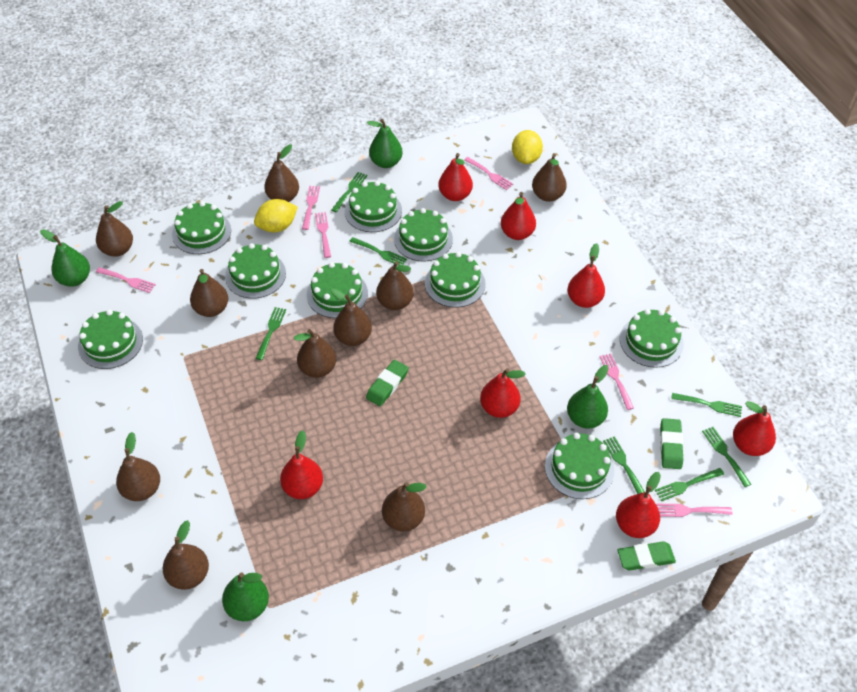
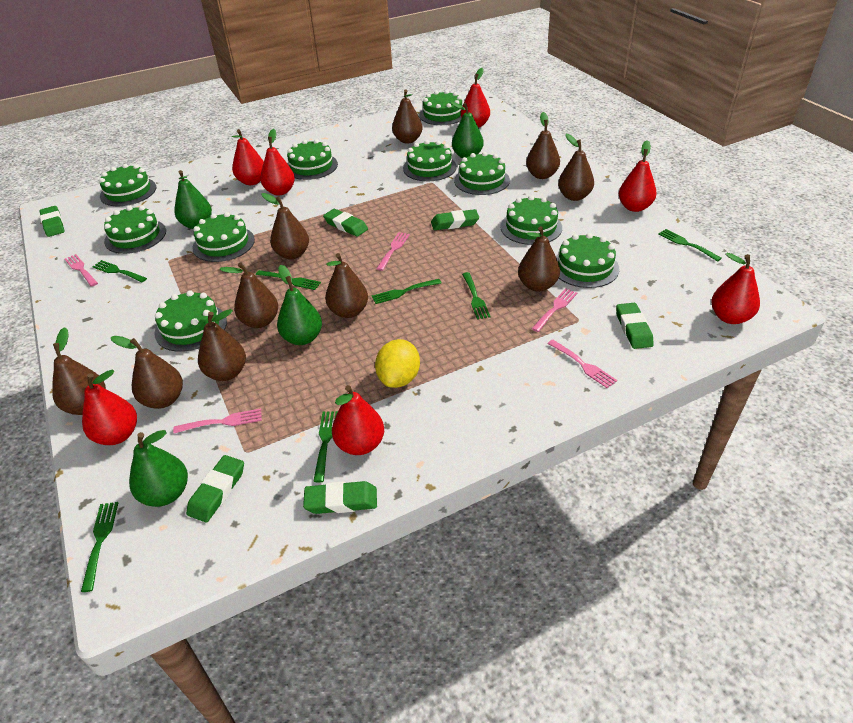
green cake: [78,310,143,369] [172,201,231,254] [225,243,286,299] [307,262,368,318] [345,181,402,232] [394,208,453,261] [425,252,486,308] [545,433,614,499] [620,309,684,368] = 9 -> [99,164,156,206] [104,206,166,254] [154,290,227,352] [192,212,255,262] [287,139,338,180] [403,140,457,181] [419,90,463,125] [454,152,510,195] [500,195,562,245] [556,233,619,288] = 10
green eraser: [366,360,409,406] [618,541,676,570] [660,418,683,469] = 3 -> [40,206,64,237] [186,455,244,522] [303,481,377,514] [323,209,368,237] [431,209,479,230] [616,303,654,349] = 6
pink fork: [96,267,156,293] [302,186,320,230] [315,212,331,258] [464,157,513,190] [599,354,634,410] [656,504,733,517] = 6 -> [65,254,98,287] [173,408,262,433] [377,232,410,271] [531,288,577,332] [547,340,617,389] = 5
yellow lemon: [254,199,298,232] [512,130,543,164] = 2 -> [375,339,420,388] = 1

